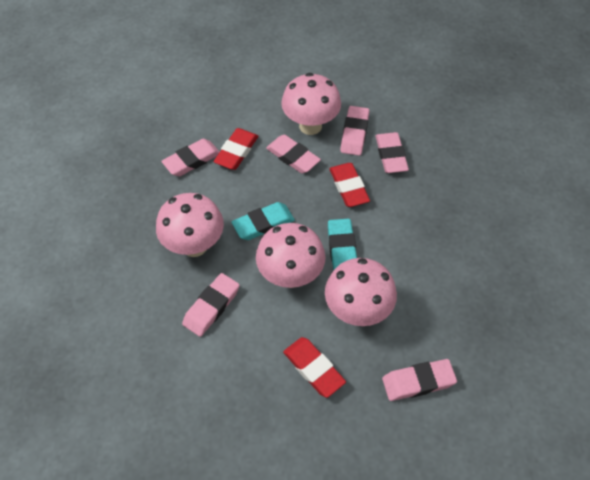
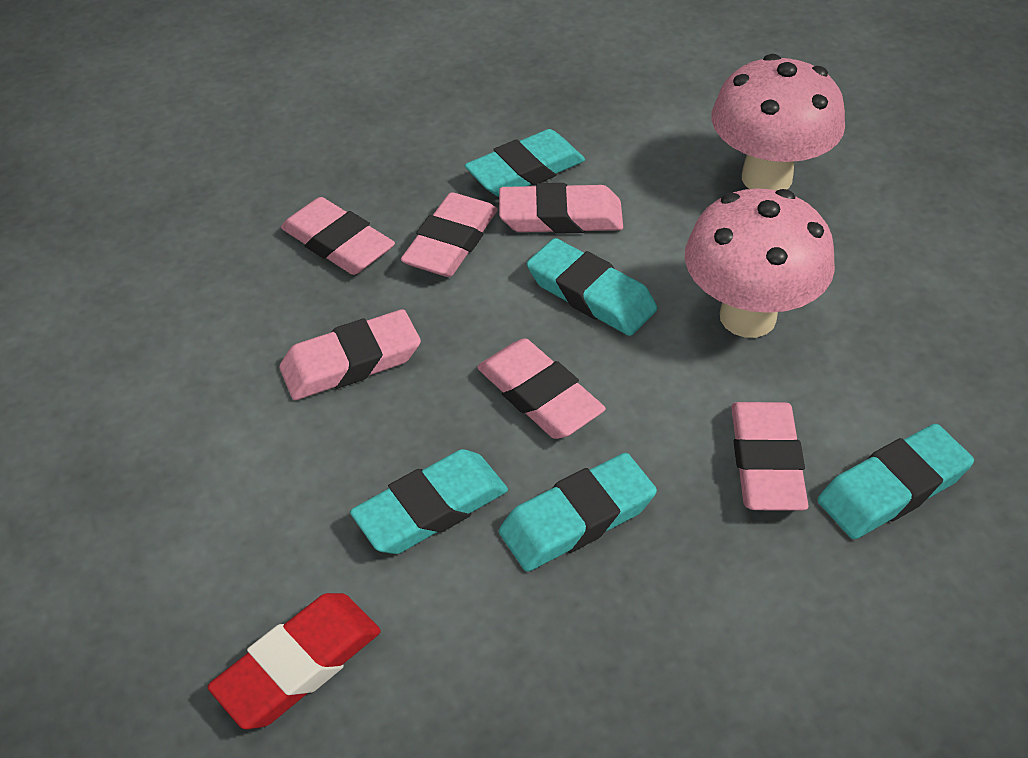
pink mushroom: [156,193,224,257] [256,223,326,288] [281,73,341,135] [325,258,397,326] = 4 -> [685,188,835,338] [711,54,845,190] = 2
red eraser: [213,128,258,170] [283,337,346,398] [329,163,370,207] = 3 -> [207,593,381,729] = 1
turquoise eraser: [232,202,295,240] [328,219,357,271] = 2 -> [350,449,508,554] [465,129,585,197] [499,453,657,572] [527,238,657,336] [818,424,974,539] = 5

